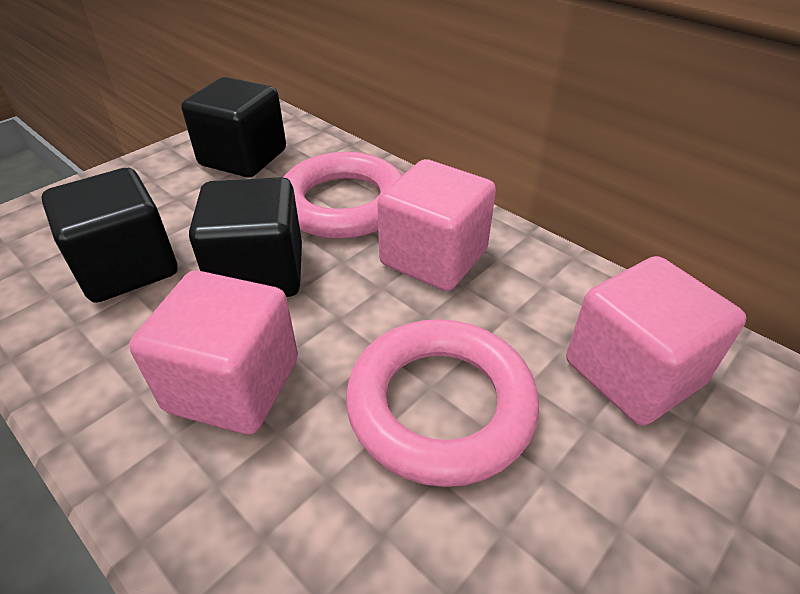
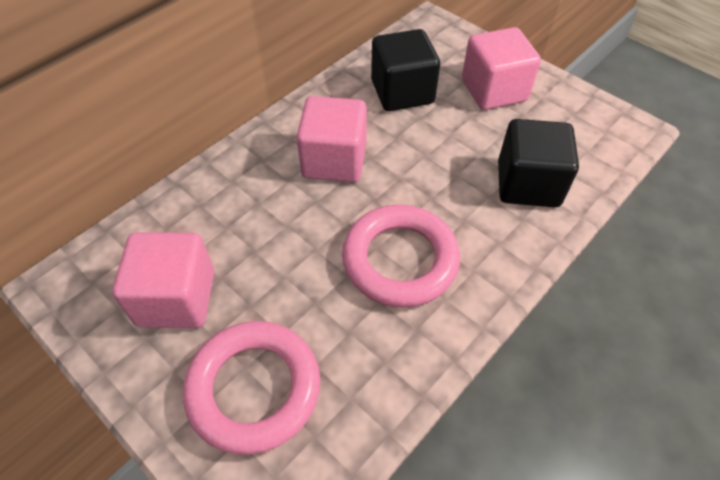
black cube: [41,168,178,303] [181,77,286,178] [189,177,302,297] = 3 -> [371,29,440,111] [498,119,579,207] = 2

